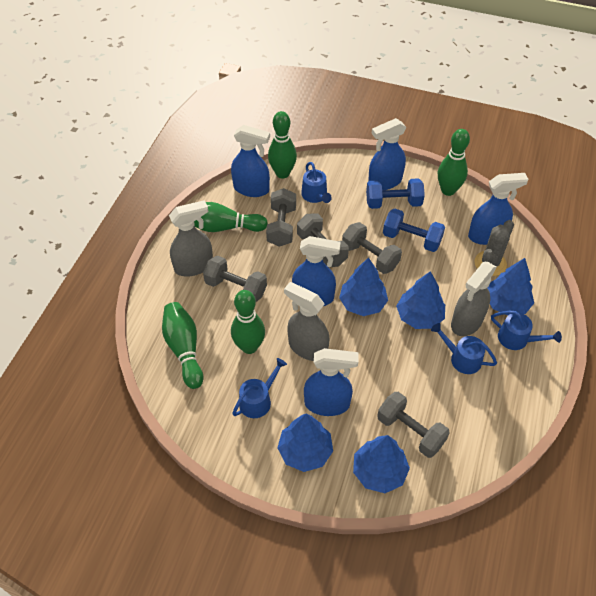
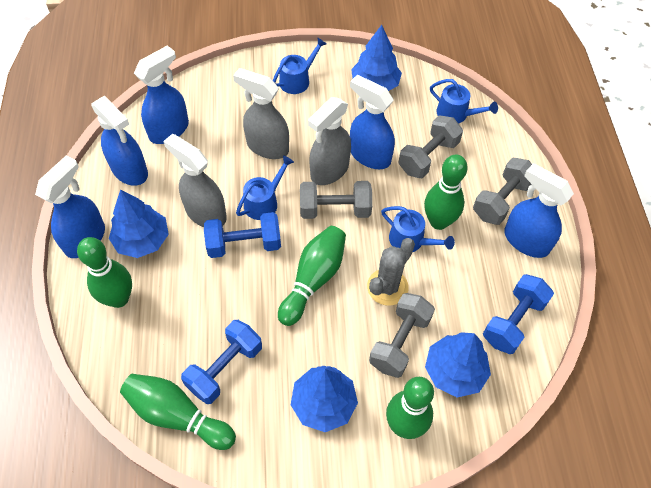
blue dumbbell: [366,178,425,209] [383,208,445,252] = 2 -> [181,320,262,404] [204,212,281,258] [483,274,554,354] = 3
blue tree: [277,414,333,472] [339,257,388,316] [353,435,410,493] [396,271,445,329] [488,258,534,316] = 5 -> [109,189,169,258] [291,366,358,432] [351,25,402,91] [425,332,491,398] = 4
grey dumbbell: [203,256,267,302] [266,188,296,247] [297,213,349,267] [342,222,402,274] [377,392,450,458] = 5 -> [300,181,372,219] [369,293,435,378] [399,115,463,178] [473,158,532,225] = 4

